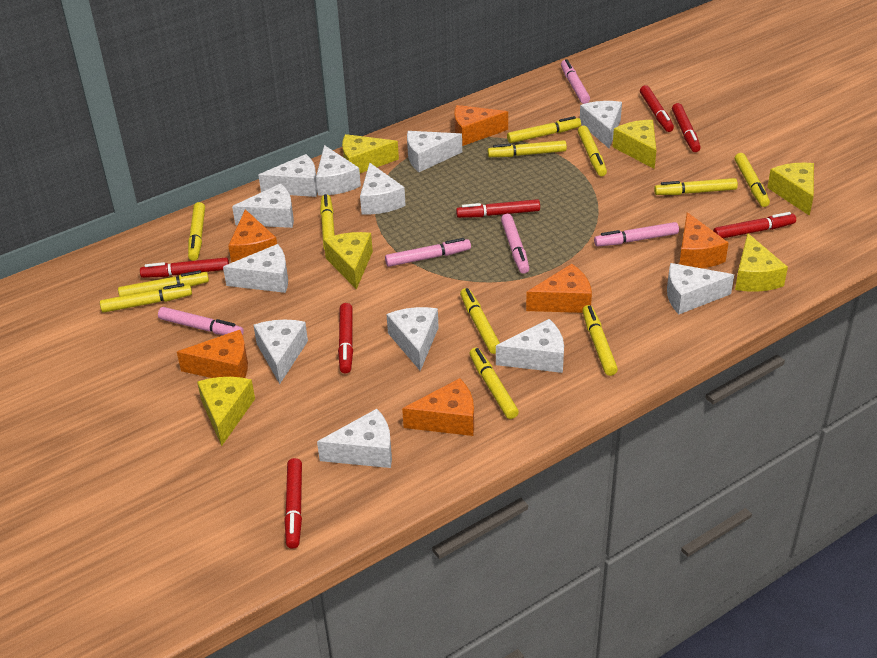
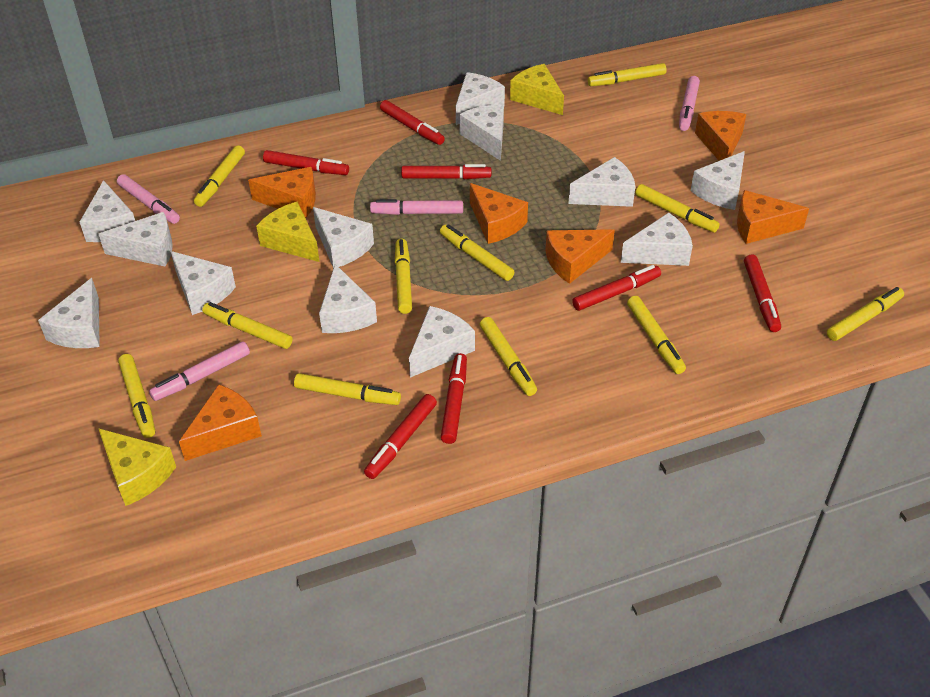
pink marker: [158,307,244,335] [385,238,471,267] [501,214,530,274] [561,59,590,104] [594,222,679,246] = 5 -> [117,174,180,224] [149,341,250,401] [370,199,463,215] [679,76,700,131] = 4
yellow cheese: [197,377,255,446] [324,232,373,290] [342,134,399,173] [612,120,656,169] [735,233,788,292] [767,163,814,216] = 6 -> [98,428,176,506] [256,202,320,262] [510,64,564,115] = 3
yellow marker: [100,283,192,313] [118,270,209,297] [188,202,205,261] [320,194,335,250] [460,288,500,354] [470,348,519,419] [488,140,567,157] [507,116,581,143] [578,126,607,176] [582,305,618,376] [654,178,738,195] [735,153,770,207] = 12 -> [118,354,155,438] [194,145,245,207] [202,302,292,349] [294,373,401,405] [395,239,412,314] [440,224,514,281] [480,317,537,396] [588,63,667,86] [627,296,686,374] [635,184,720,232] [827,287,904,341] = 11

